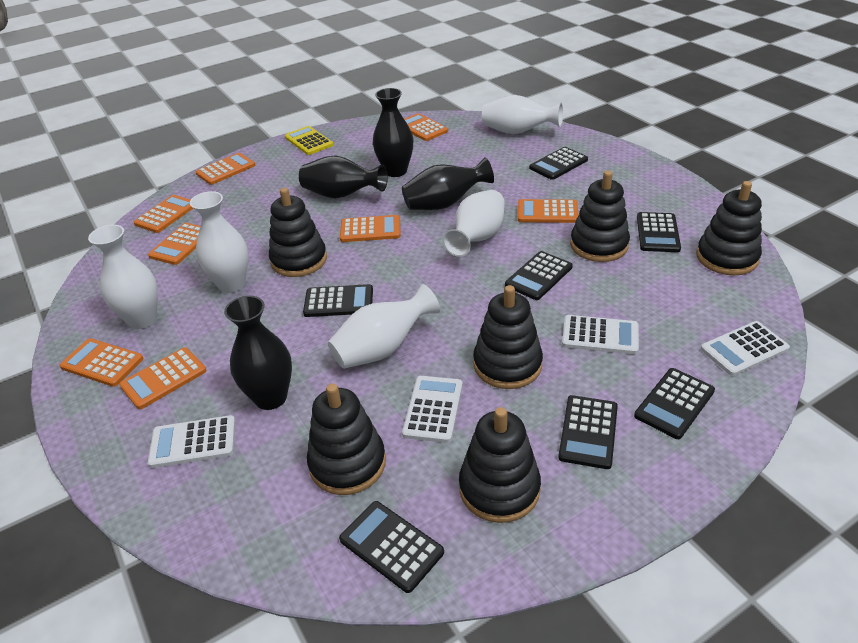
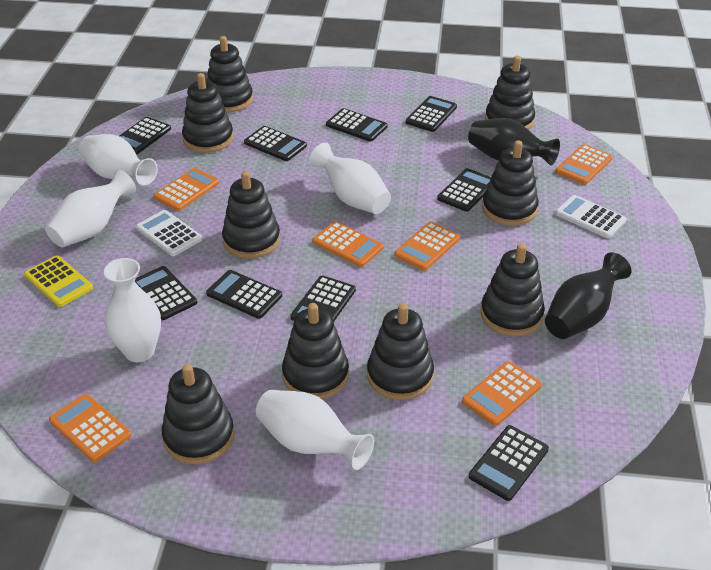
black calculator: [303,284,373,317] [339,501,444,593] [505,251,573,300] [529,147,588,180] [558,395,618,469] [634,368,715,439] [637,212,681,252] = 7 -> [119,117,171,155] [135,266,197,320] [206,270,282,319] [244,126,307,161] [290,275,356,321] [326,108,388,142] [406,96,457,132] [437,168,491,212] [469,425,549,501] = 9
black stacking toy: [269,188,327,277] [307,384,386,495] [459,407,541,523] [473,285,543,389] [570,171,630,262] [696,181,762,275] = 6 -> [162,364,234,464] [182,73,233,153] [206,36,253,112] [222,171,280,259] [282,303,349,399] [367,303,434,400] [480,243,545,336] [482,140,539,226] [485,56,535,130] = 9
black vase: [224,296,292,410] [299,155,388,199] [373,88,413,177] [402,157,494,210] = 4 -> [468,118,560,165] [545,252,632,339] = 2
orange calculator: [59,338,144,387] [119,348,206,409] [134,195,193,233] [148,223,201,265] [196,153,255,185] [340,215,401,242] [404,113,448,141] [518,199,579,223] = 8 -> [49,394,132,462] [154,168,219,211] [313,221,384,267] [395,222,460,271] [462,361,542,426] [555,144,613,185] = 6
white calculator: [148,415,235,468] [402,376,463,443] [562,315,639,354] [700,321,790,376] = 4 -> [136,210,202,256] [555,195,627,238] = 2

